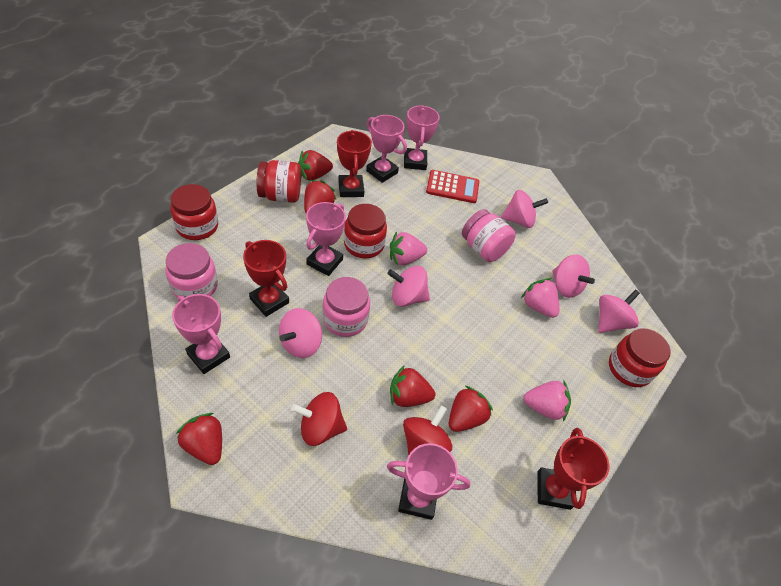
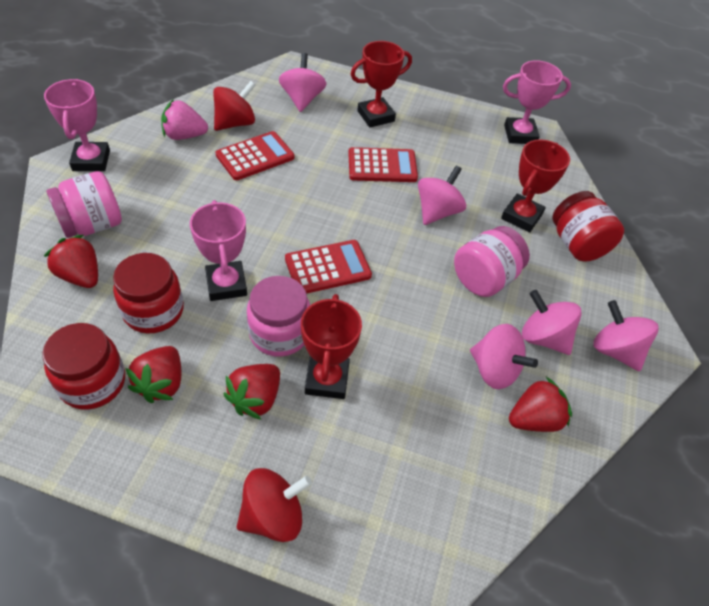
pink strawberry: [390,231,427,265] [521,278,559,318] [523,381,571,421] = 3 -> [161,99,208,140] = 1
pink trophy: [172,294,230,374] [306,202,346,276] [366,115,407,183] [387,443,471,520] [404,105,440,170] = 5 -> [44,79,110,171] [190,200,247,301] [503,60,571,144] = 3
red calculator: [426,170,479,203] = 1 -> [215,131,294,180] [285,240,372,294] [348,147,418,182] = 3
red jar: [170,184,218,240] [257,160,301,203] [344,204,387,258] [609,328,671,387] = 4 -> [43,323,125,410] [113,253,184,333] [552,191,624,261] = 3
red strawberry: [176,413,222,465] [298,150,333,181] [304,180,336,213] [390,365,435,407] [449,386,493,432] = 5 -> [44,235,98,288] [125,346,181,403] [224,364,280,420] [509,377,572,432] = 4

